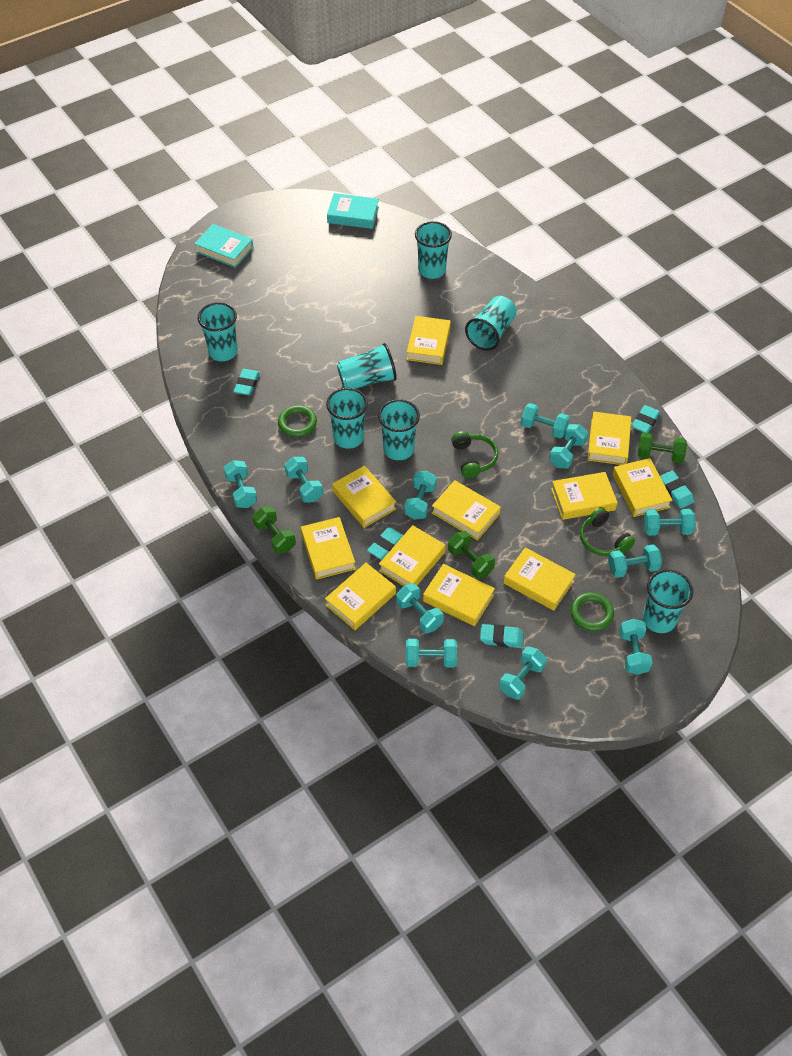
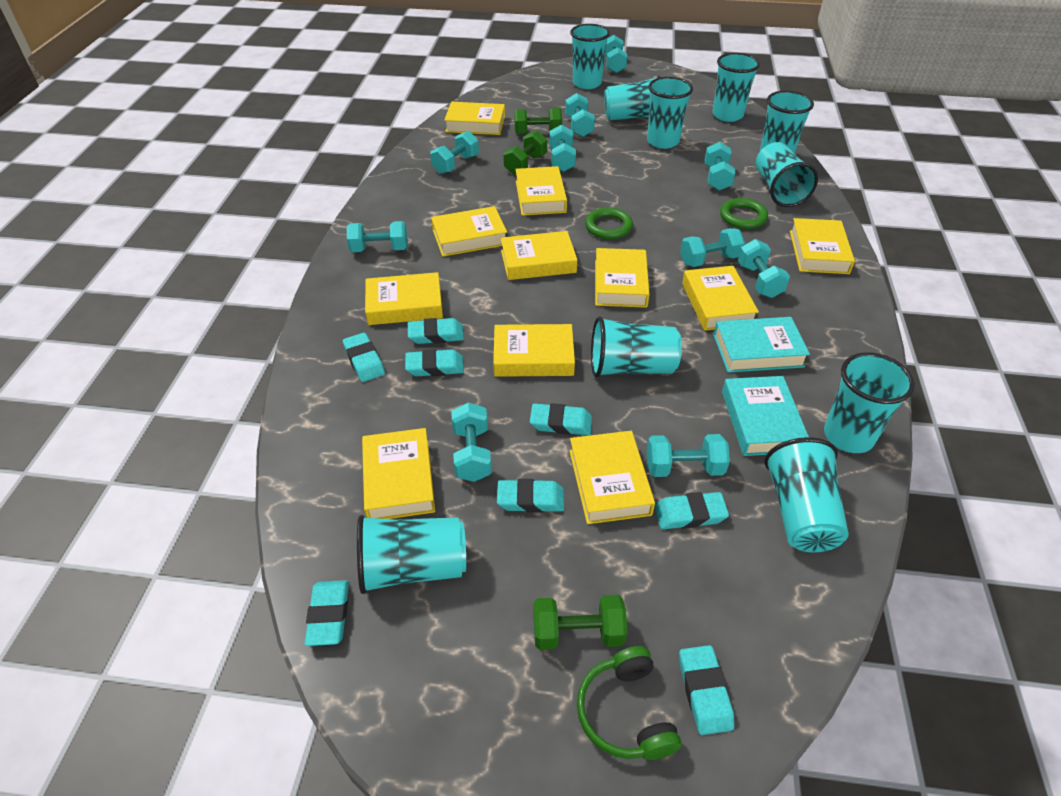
green headphones: [451,431,498,478] [580,507,635,556] = 2 -> [577,646,681,760] = 1
turquoise cup: [198,302,238,361] [326,388,368,449] [337,343,397,389] [378,399,420,460] [415,221,452,279] [465,296,517,351] [642,569,693,633] = 7 -> [357,515,466,594] [570,24,610,89] [591,316,682,377] [604,76,661,120] [647,77,693,149] [712,53,760,122] [756,142,818,207] [760,91,814,153] [765,437,849,552] [824,352,915,453] = 10
turquoise dumbbell: [224,460,257,508] [284,457,323,503] [396,583,444,633] [404,471,437,520] [406,639,457,667] [499,647,547,700] [521,403,570,438] [549,424,588,469] [608,544,662,578] [619,619,652,675] [644,509,696,536] = 11 -> [347,221,408,252] [430,131,479,174] [451,402,492,482] [549,125,576,172] [565,93,595,137] [605,35,627,73] [647,434,730,477] [680,228,745,267] [705,142,736,191] [738,239,790,298] = 10
turquoise eraser: [233,369,260,395] [367,528,403,559] [480,624,524,648] [631,405,660,433] [660,470,694,509] = 5 -> [305,580,349,646] [343,333,385,382] [405,349,464,376] [408,318,464,344] [497,479,564,513] [530,403,592,435] [655,492,729,529] [679,645,734,735] = 8

